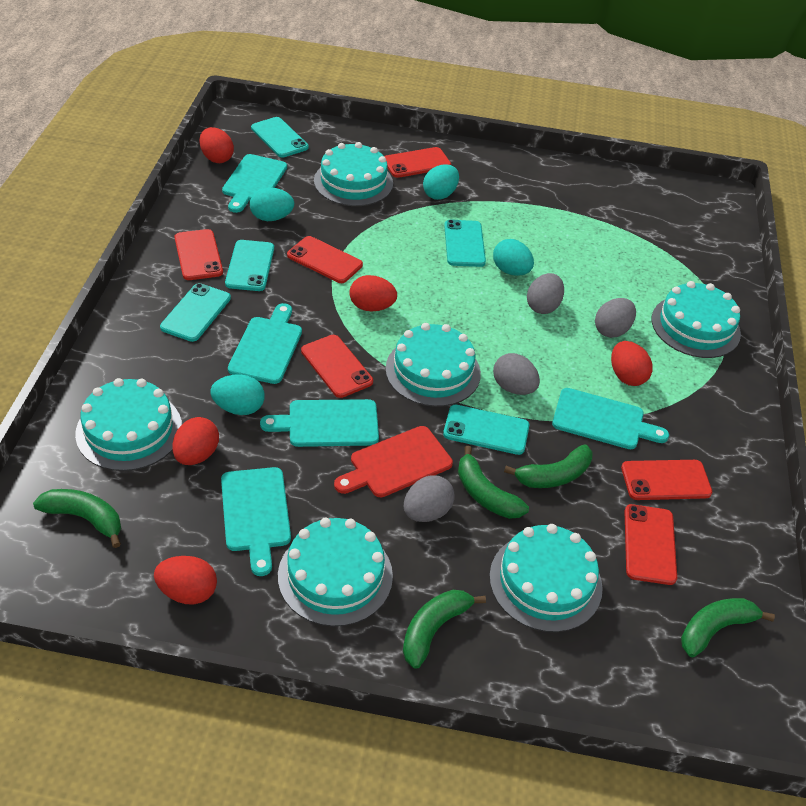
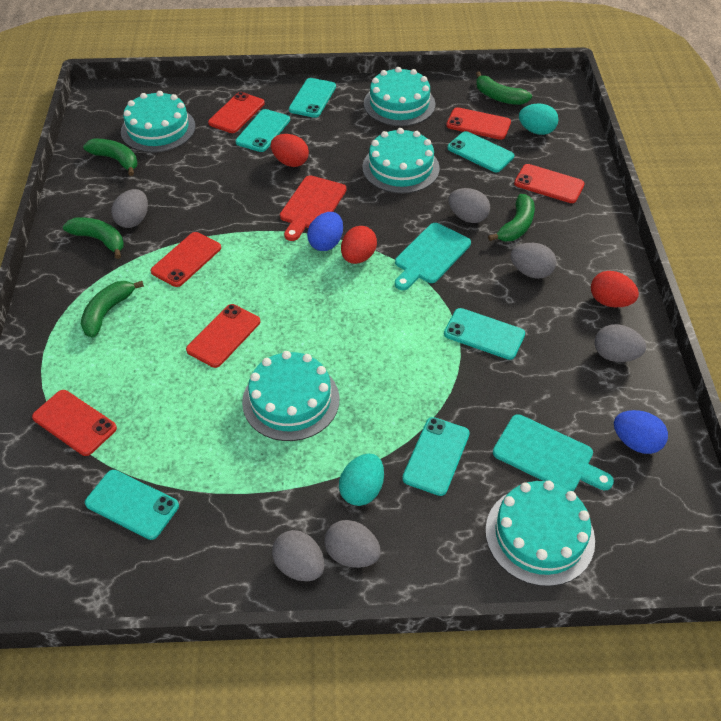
blue egg: none = 0 -> [307,212,343,251] [614,410,668,454] = 2
grey egg: [404,475,455,522] [493,353,540,395] [527,273,564,314] [595,298,636,338] = 4 -> [111,189,148,228] [272,530,325,581] [324,520,381,568] [448,188,490,223] [511,243,556,279] [595,324,646,362] = 6
red egg: [154,556,217,604] [172,417,219,465] [199,127,234,163] [349,275,397,311] [611,341,653,386] = 5 -> [271,134,309,167] [341,226,377,264] [591,271,639,307] = 3
turquoise cake: [75,378,182,471] [278,517,393,627] [314,142,393,206] [385,323,481,407] [490,524,603,632] [652,281,741,358] = 6 -> [121,91,195,153] [242,351,339,441] [362,128,440,194] [364,67,435,126] [485,480,595,586] = 5
turquoise cutting board: [221,467,291,576] [222,154,287,213] [228,303,302,384] [260,399,379,447] [552,388,669,449] = 5 -> [395,223,471,290] [493,414,614,491] = 2
turquoise egg: [210,375,265,415] [250,187,294,221] [423,164,459,200] [493,239,534,276] = 4 -> [339,454,384,506] [519,103,559,135] = 2
turquoise phone: [160,283,231,342] [225,240,274,291] [251,117,309,157] [443,405,529,455] [444,219,486,267] = 5 -> [85,470,179,540] [235,109,290,152] [289,78,336,118] [402,417,470,496] [444,308,525,360] [447,131,514,172] = 6

